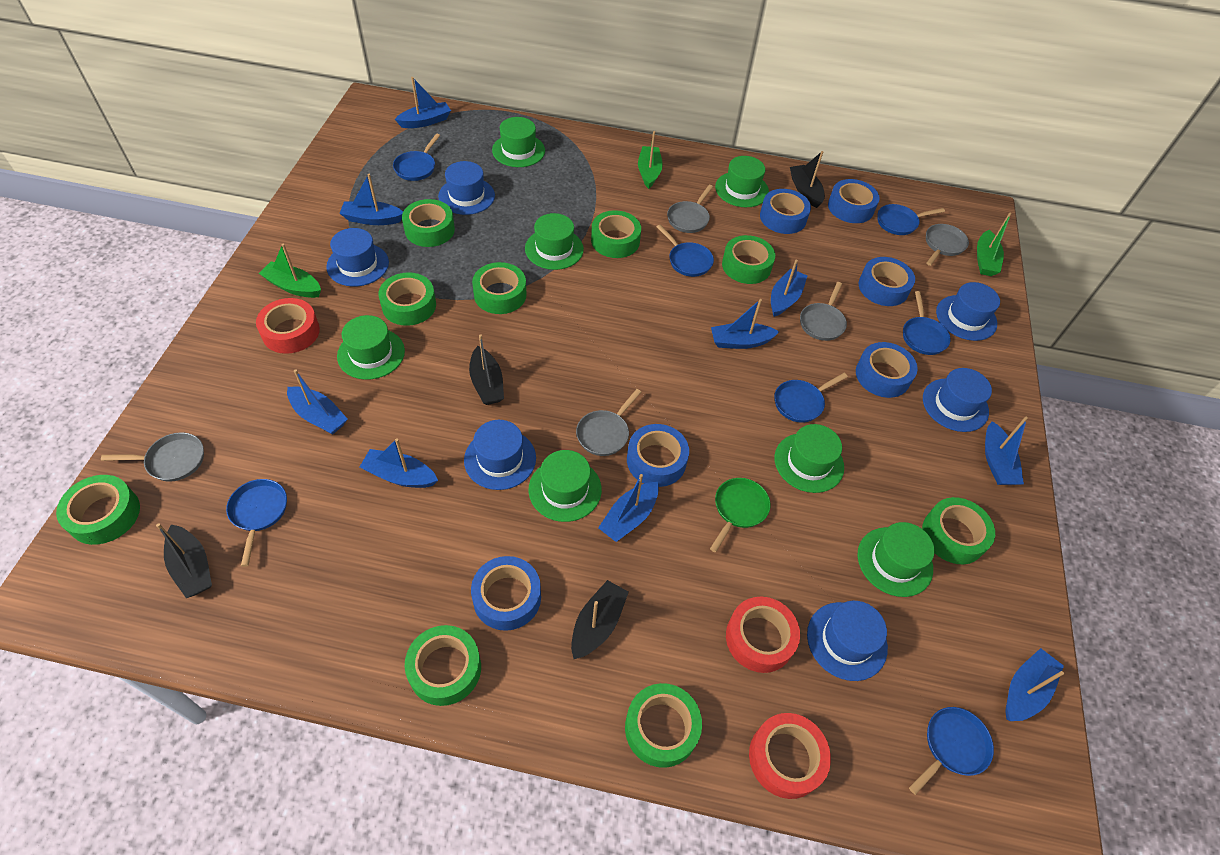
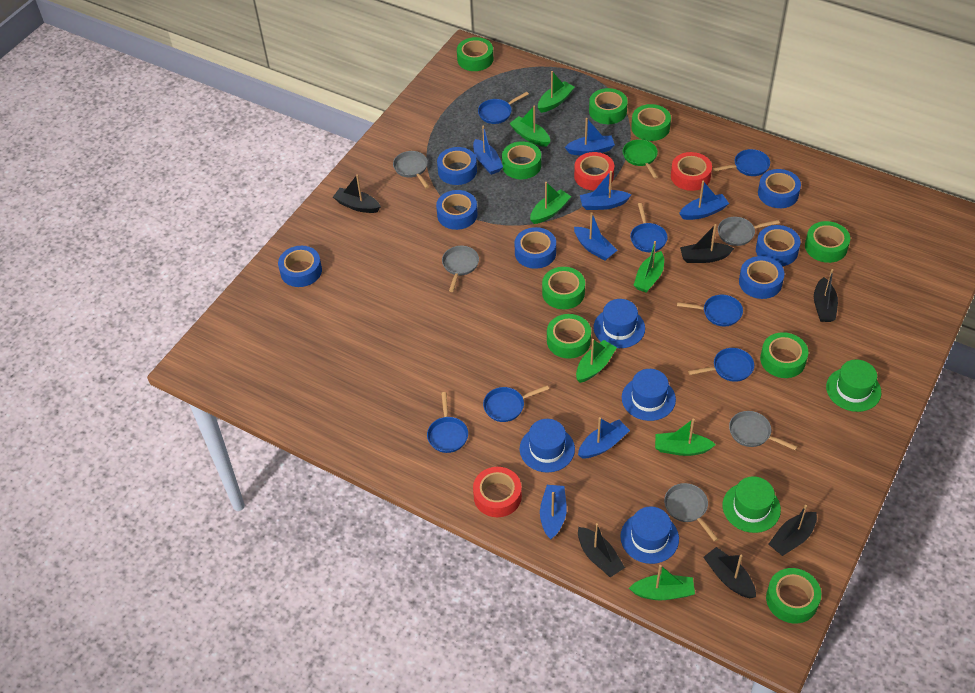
black boat: [156,523,212,598] [469,334,504,405] [571,580,629,659] [790,151,825,208] = 4 -> [333,174,381,213] [578,523,625,577] [680,224,735,263] [703,547,756,598] [769,505,817,556] [814,269,838,322] = 6
blue boat: [287,369,348,435] [339,174,403,225] [360,438,438,488] [395,77,451,128] [598,474,659,542] [711,299,779,349] [771,260,807,317] [985,417,1028,485] [1005,648,1064,721] = 9 -> [473,126,503,175] [540,485,567,539] [565,118,615,155] [574,212,617,261] [578,417,630,458] [580,171,631,210] [679,181,729,220] = 7
blue hat: [326,228,389,287] [438,161,495,215] [464,420,536,490] [807,601,888,681] [923,368,992,432] [936,282,1000,341] = 6 -> [520,419,575,473] [593,299,645,348] [620,506,679,564] [622,369,676,421] = 4
blue tape: [471,556,541,631] [627,424,689,487] [760,189,811,234] [828,179,880,223] [856,342,918,398] [859,257,915,306] = 6 -> [278,246,322,287] [436,190,478,230] [437,147,477,185] [515,227,556,269] [739,256,784,299] [756,225,801,266] [758,169,801,208] = 7
green boat: [259,243,321,298] [638,131,663,189] [977,213,1012,276] = 3 -> [509,106,550,147] [530,182,571,224] [538,71,575,113] [576,339,617,383] [629,565,695,600] [633,241,664,293] [655,419,716,456] = 7
green hat: [337,315,405,380] [492,117,545,167] [525,213,584,270] [529,450,602,522] [715,156,769,207] [774,424,844,493] [858,522,934,597] = 7 -> [722,476,781,533] [826,359,881,412] = 2

